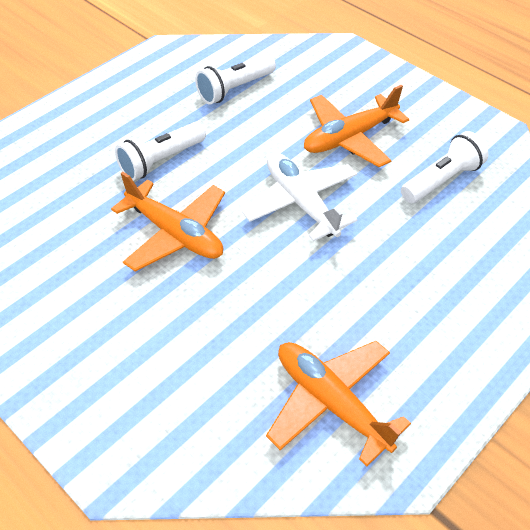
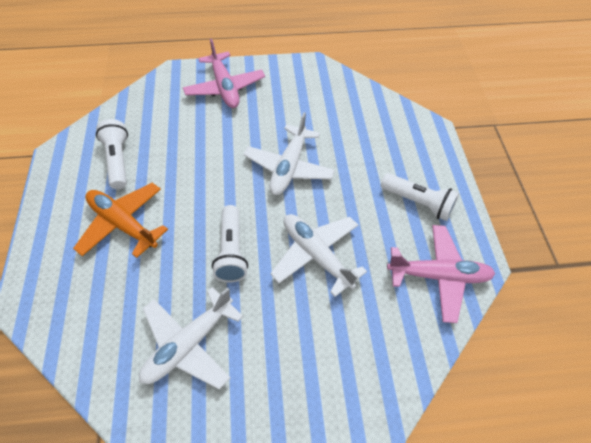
orange plane: [111,172,225,271] [266,341,411,466] [304,85,409,167] = 3 -> [73,183,168,258] = 1
pink plane: none = 0 -> [183,39,265,108] [387,225,495,323] = 2
white plane: [242,153,358,241] = 1 -> [139,287,243,390] [243,112,335,195] [270,214,367,297] = 3

